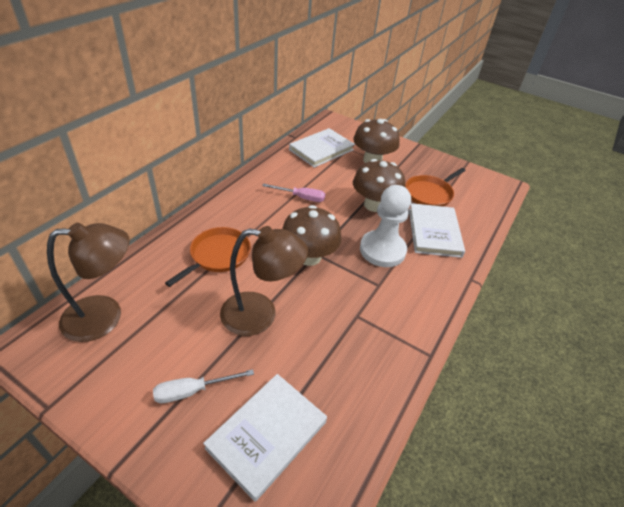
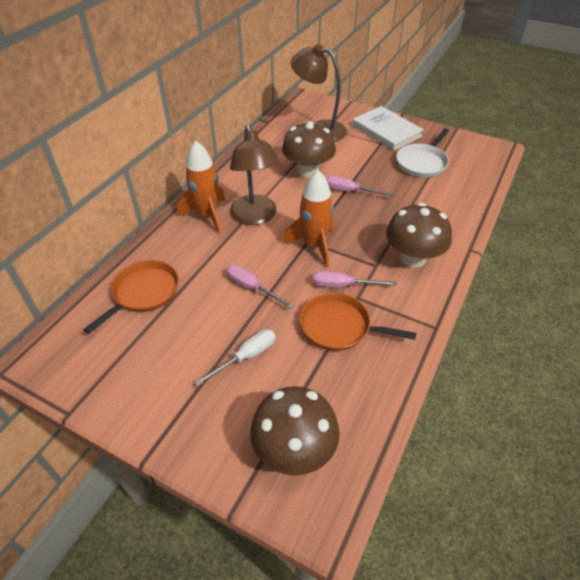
orange rocket: none = 0 -> [177,141,225,234] [283,170,334,267] = 2
pink screwdriver: [262,183,325,202] = 1 -> [226,264,294,309] [313,270,397,287] [326,176,394,196] = 3
white book: [203,374,327,501] [289,128,355,168] [409,203,465,258] = 3 -> [352,106,424,150] = 1
white pan: none = 0 -> [396,128,449,177] = 1
white pawn: [360,185,411,267] = 1 -> none = 0

